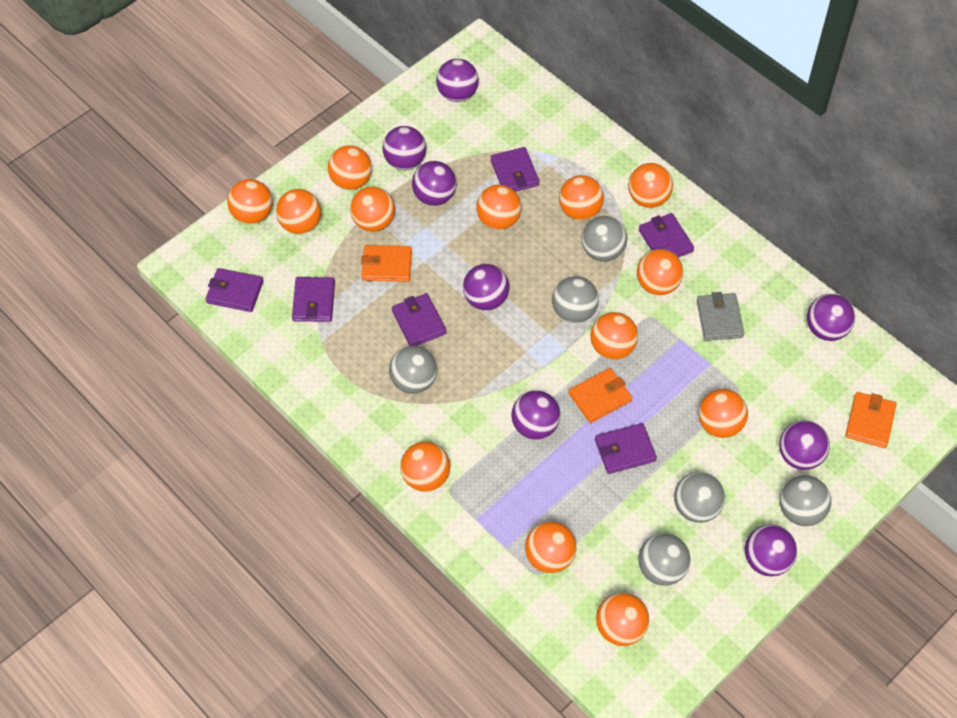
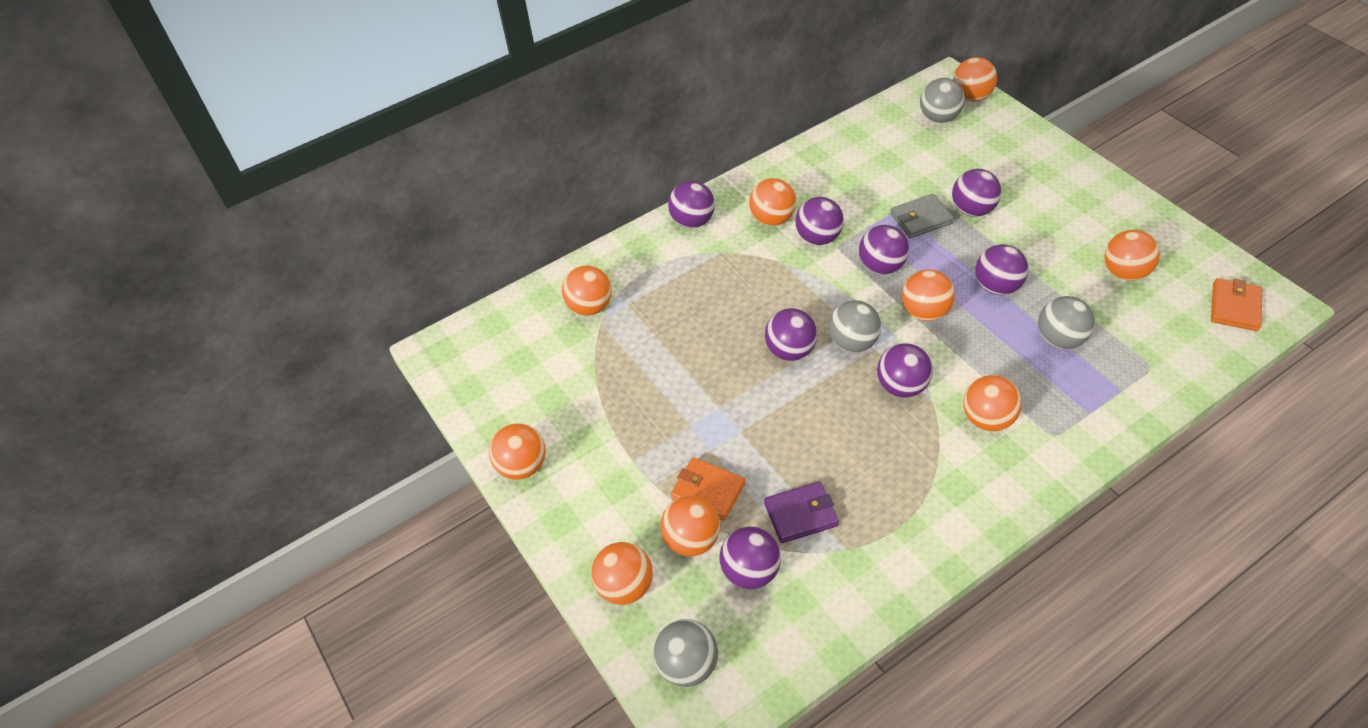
grey ball: [389,346,437,394] [552,276,599,323] [582,216,627,262] [638,533,690,585] [674,472,725,523] [780,475,831,526] = 6 -> [653,619,718,687] [828,300,881,353] [920,78,965,123] [1038,296,1095,349] = 4
orange ball: [227,179,273,224] [276,189,321,234] [328,145,372,190] [350,186,395,232] [400,442,450,492] [476,185,521,230] [525,521,576,573] [559,175,604,220] [590,312,638,360] [596,592,649,646] [628,163,673,208] [637,249,683,295] [698,389,748,438] = 13 -> [489,423,546,480] [562,266,612,315] [591,542,653,605] [660,496,720,556] [749,178,796,226] [902,270,955,321] [953,57,997,102] [963,375,1022,431] [1105,230,1160,281] = 9
orange wallet: [361,245,412,282] [569,368,632,423] [845,392,897,448] = 3 -> [671,457,745,520] [1211,278,1262,331] = 2
purple wallet: [206,268,264,312] [292,277,335,322] [392,293,447,346] [491,147,539,192] [595,423,657,474] [639,213,694,258] = 6 -> [764,481,839,543] = 1

